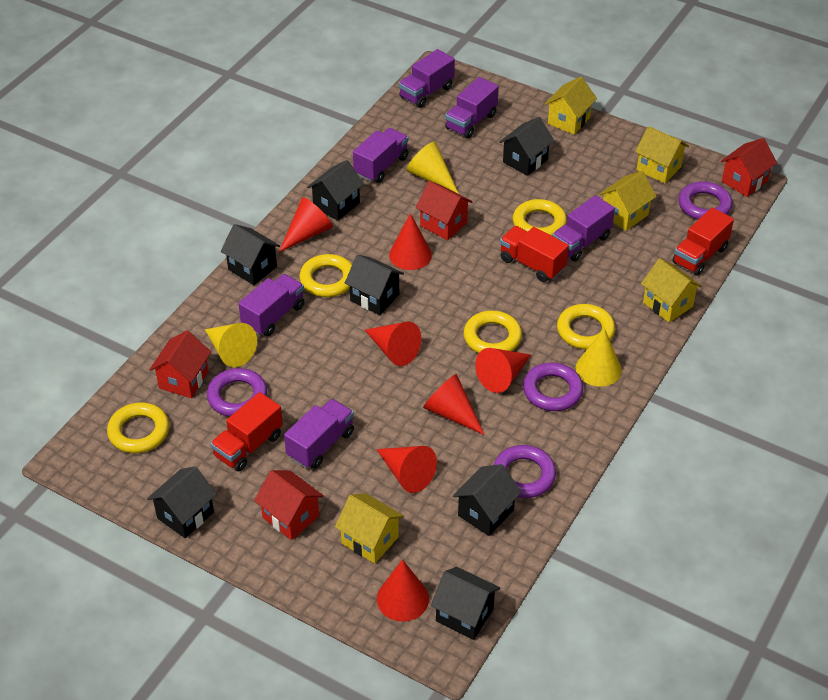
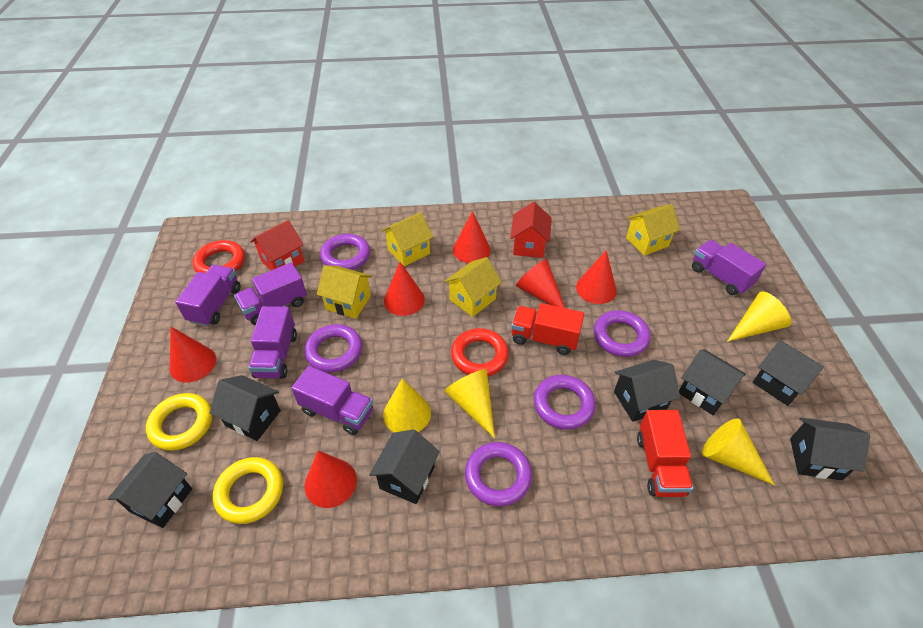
purple ring: [207,368,267,417] [494,445,556,498] [523,363,583,411] [679,181,732,220] = 4 -> [304,324,362,373] [320,234,370,270] [465,442,532,506] [534,375,596,430] [594,310,651,357] = 5
purple truck: [238,274,304,336] [284,399,354,469] [353,128,408,183] [399,49,455,108] [445,77,499,138] [552,195,615,262] = 6 -> [175,265,240,326] [234,263,307,325] [248,306,297,379] [291,366,373,435] [692,240,766,295] = 5
red cone: [279,197,333,252] [365,321,421,366] [376,446,437,493] [377,559,429,621] [389,213,432,270] [423,374,485,435] [475,348,531,393] = 7 -> [170,327,216,382] [305,450,357,508] [384,262,425,316] [453,211,491,263] [516,259,565,308] [576,250,617,304] = 6
red house: [149,330,211,398] [254,470,324,540] [416,181,473,240] [721,138,777,197] = 4 -> [250,220,304,270] [510,202,552,258] = 2
red ring: none = 0 -> [193,240,245,273] [451,328,509,376] = 2
red truck: [210,392,283,471] [500,226,569,282] [672,208,734,275] = 3 -> [511,303,584,355] [637,410,693,497] = 2
yellow cone: [205,323,257,367] [407,142,459,194] [576,328,622,387] = 3 -> [383,378,431,433] [444,369,495,438] [702,418,775,486] [727,291,791,342] = 4
yellow house: [335,493,404,564] [545,77,597,135] [599,171,657,231] [635,126,689,183] [641,258,702,323] = 5 -> [317,265,372,319] [382,212,433,266] [444,257,502,317] [626,204,680,256] = 4
yellow ring: [107,402,169,453] [299,254,352,297] [464,311,522,353] [513,199,567,236] [557,304,615,349] = 5 -> [146,393,212,451] [213,457,283,524] = 2

